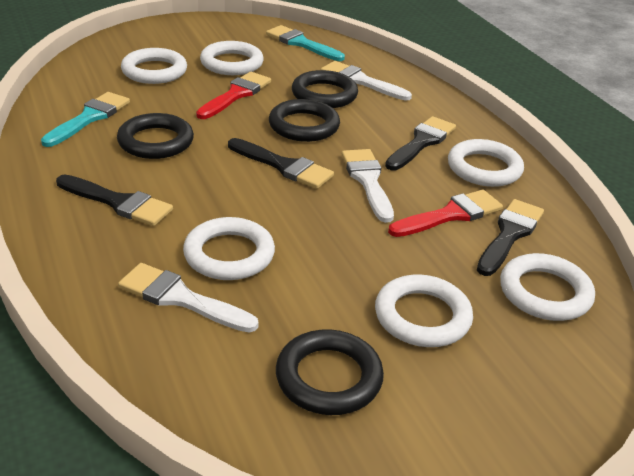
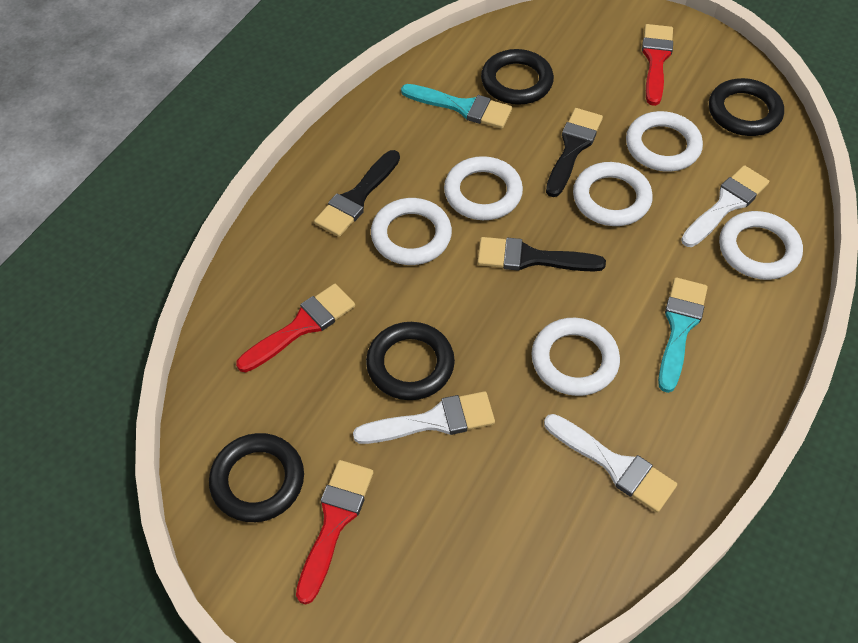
black brush: [56,174,173,226] [228,138,334,189] [385,116,456,170] [477,199,544,276] = 4 -> [314,150,400,237] [477,237,606,271] [546,108,603,197] = 3
red brush: [196,72,271,119] [388,190,503,237] = 2 -> [236,284,355,372] [296,460,374,605] [642,24,673,106] = 3

